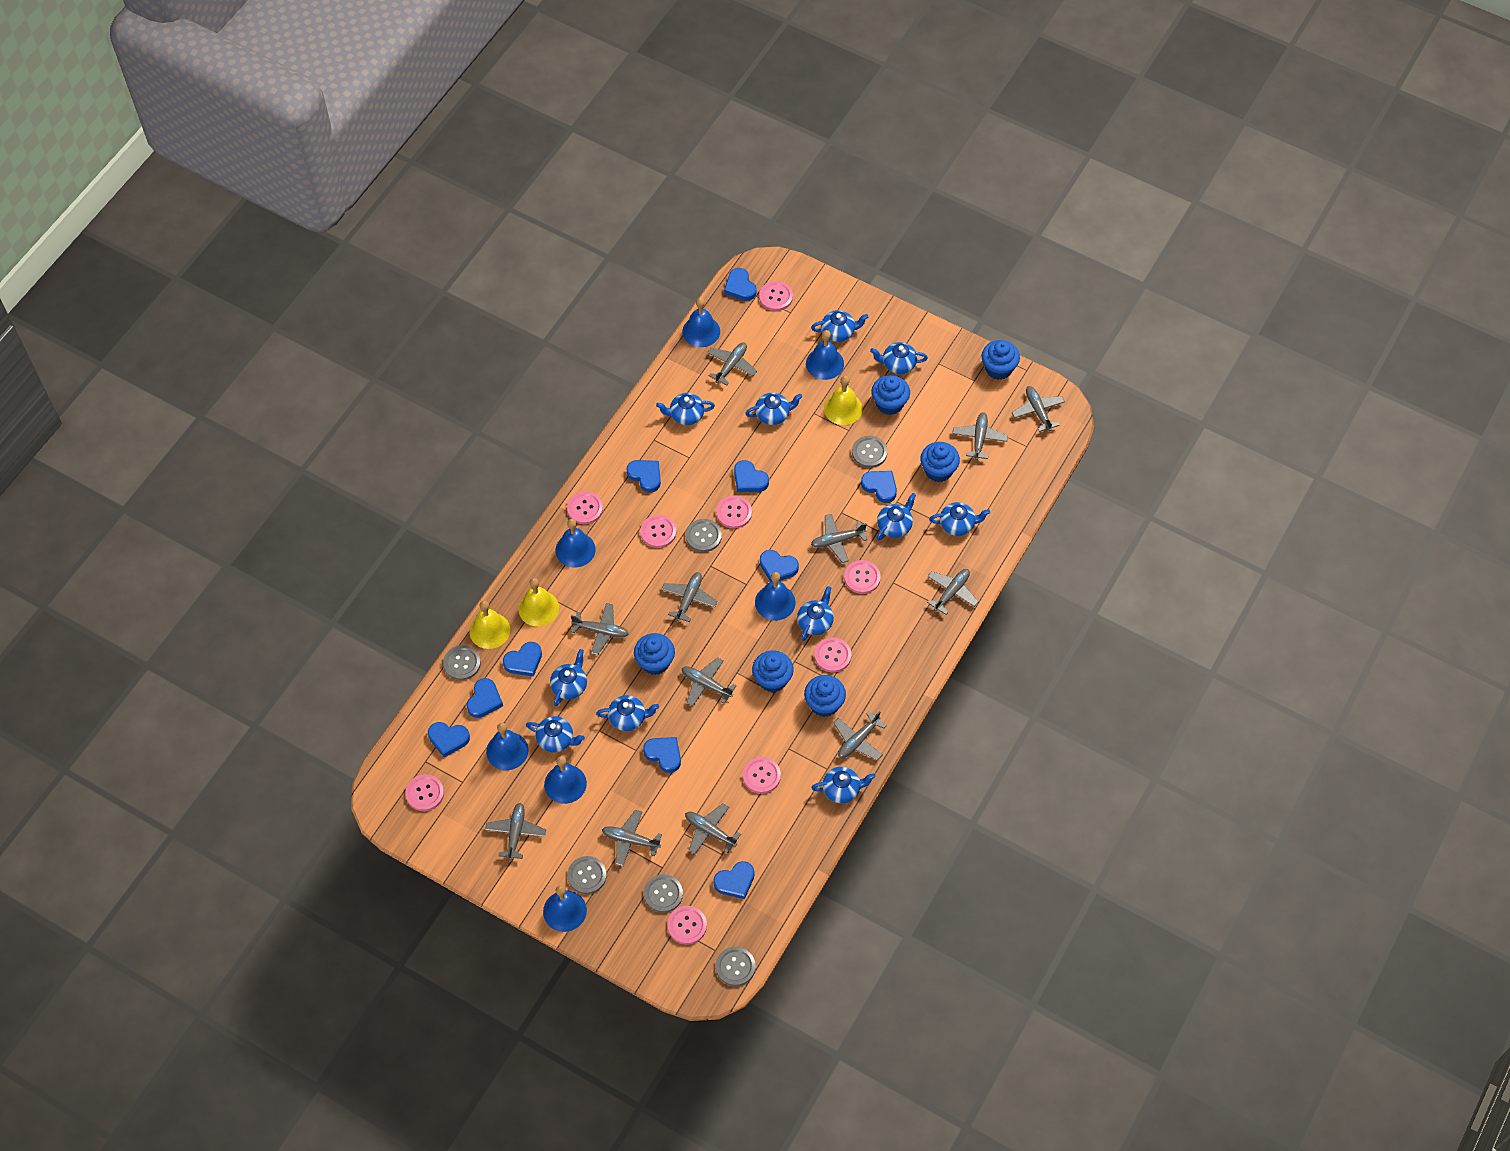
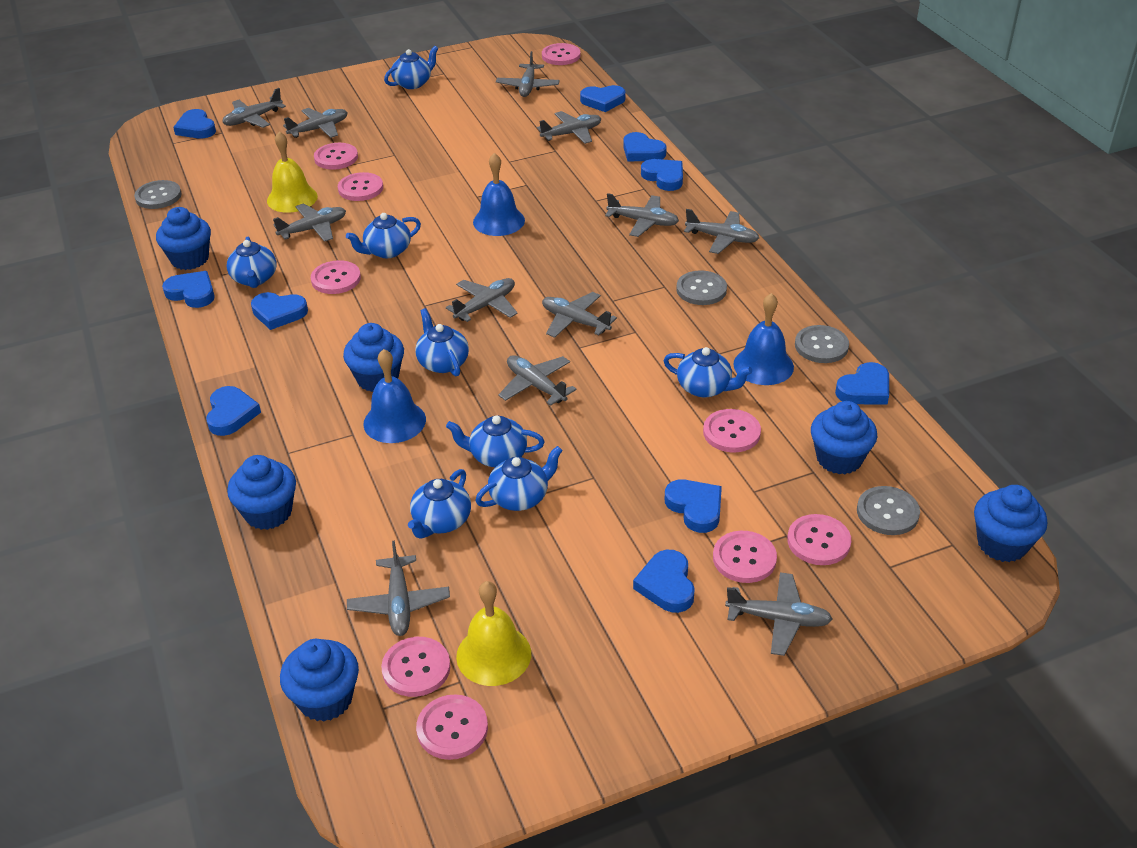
blue bell: [486,723,529,770] [543,885,587,932] [544,756,587,804] [556,519,596,568] [682,298,720,347] [755,572,796,621] [806,330,844,380] = 7 -> [363,349,426,443] [473,153,525,236] [734,293,794,385] = 3
blue teapot: [526,716,585,752] [550,649,587,706] [596,695,659,731] [656,393,715,425] [745,393,802,425] [797,586,834,641] [811,310,868,342] [811,767,875,804] [870,342,928,374] [877,493,916,540] [929,502,990,536] = 11 -> [227,237,277,288] [346,213,421,258] [384,46,438,89] [408,469,471,539] [415,308,469,376] [446,415,545,467] [475,446,563,511] [663,347,752,398] = 8
grey button: [443,645,481,680] [567,856,607,894] [644,874,683,913] [686,519,722,552] [716,947,755,986] [852,436,887,468] = 6 -> [134,180,182,209] [676,270,727,305] [795,325,849,363] [857,486,920,535] = 4
yellow bell: [469,601,510,649] [518,578,559,627] [824,376,863,425] = 3 -> [267,131,318,213] [456,581,531,686] = 2

